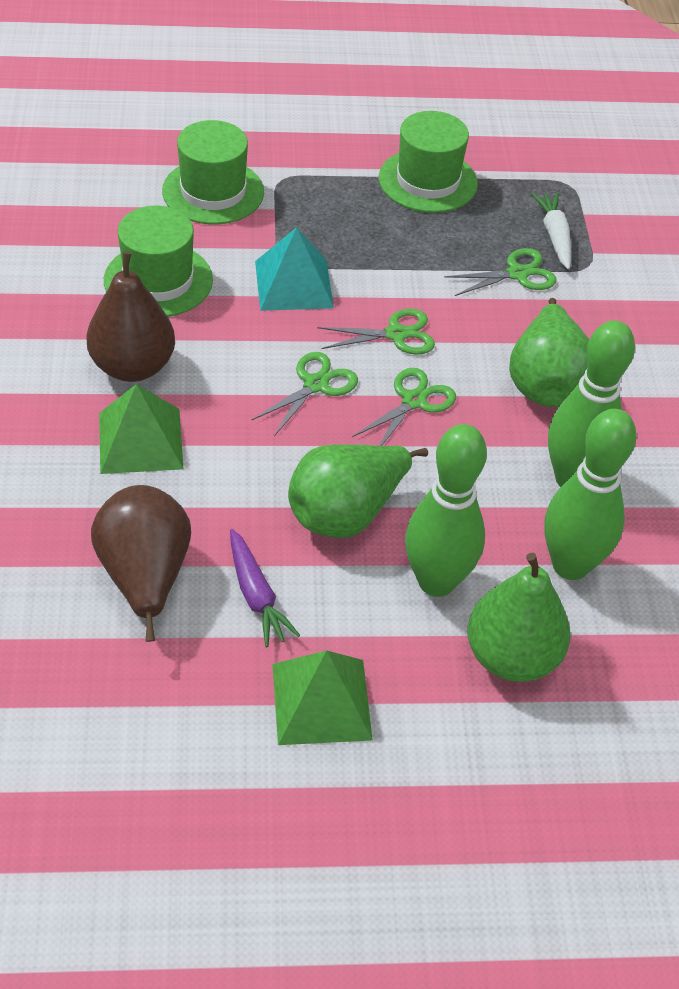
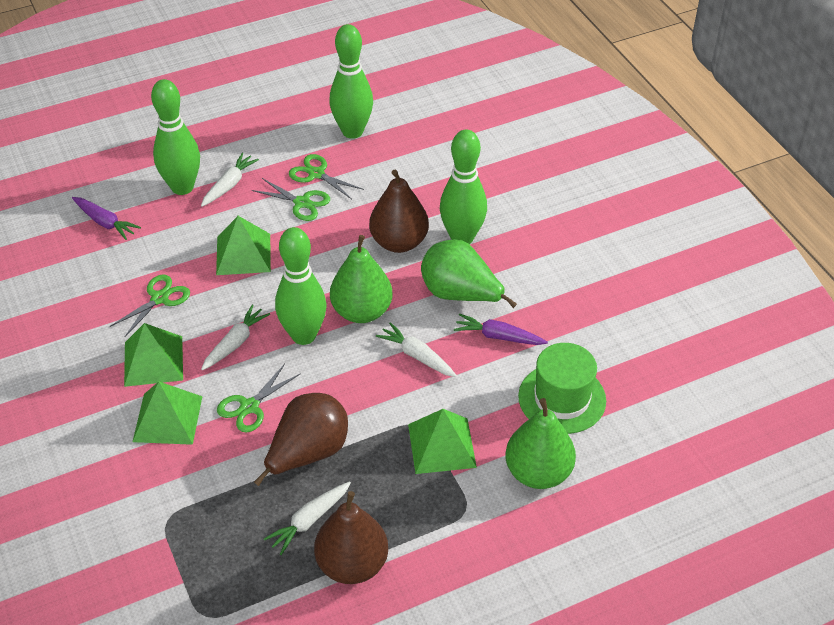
brown pear: [86,251,175,382] [91,485,191,642] = 2 -> [254,393,348,486] [314,491,388,584] [369,170,429,253] = 3
green bowling pin: [405,424,487,597] [544,409,637,580] [548,321,635,487] = 3 -> [151,79,200,195] [275,227,326,345] [329,24,373,139] [440,130,487,244] = 4
green hat: [104,206,213,317] [162,120,264,224] [379,111,478,213] = 3 -> [518,343,606,434] = 1
green pyramid: [99,384,184,474] [272,650,373,745] = 2 -> [124,323,183,387] [133,382,203,445] [216,216,271,275] [408,409,477,474] = 4
purple carrot: [230,529,300,647] = 1 -> [72,197,141,240] [454,313,548,345] = 2
turquoise pyramid: [255,227,334,311] = 1 -> none = 0
white carrot: [531,192,571,270] = 1 -> [201,153,259,207] [201,305,270,370] [264,482,351,555] [376,322,457,377] = 4

